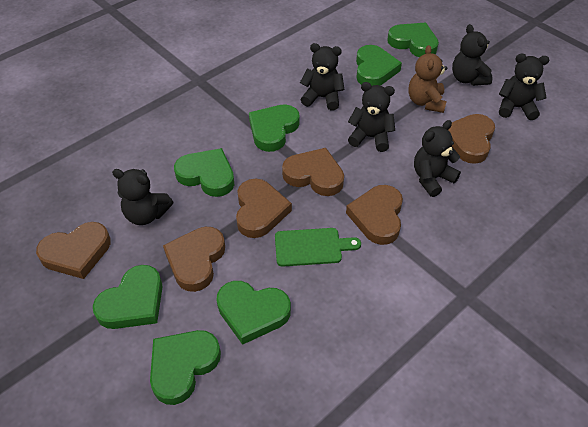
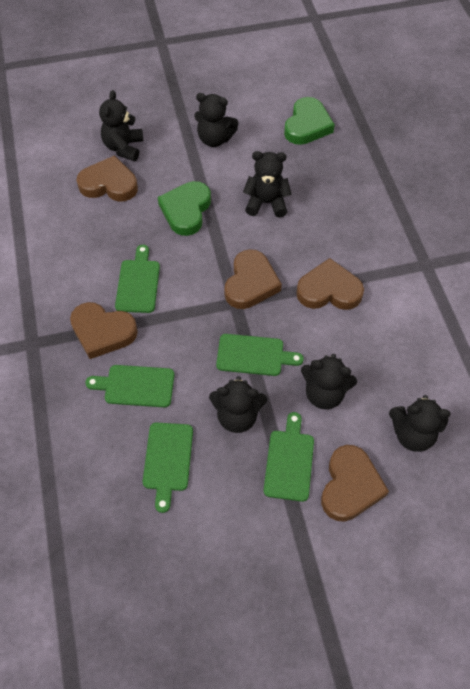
brown heart: [36,222,111,279] [163,227,225,292] [236,179,292,238] [282,148,344,196] [346,185,403,245] [448,114,495,164] = 6 -> [70,302,138,359] [77,155,138,202] [224,249,282,309] [296,258,364,310] [321,445,389,522] = 5
brown teddy bear: [408,45,447,113] = 1 -> none = 0
green cutting board: [275,228,361,267] = 1 -> [85,365,174,407] [115,245,160,313] [143,422,193,513] [216,334,304,376] [264,412,314,502] = 5
green heart: [93,265,162,329] [150,330,221,405] [174,148,234,197] [216,281,291,345] [249,104,300,152] [356,45,402,86] [387,22,439,57] = 7 -> [158,181,211,236] [284,97,335,145] = 2

